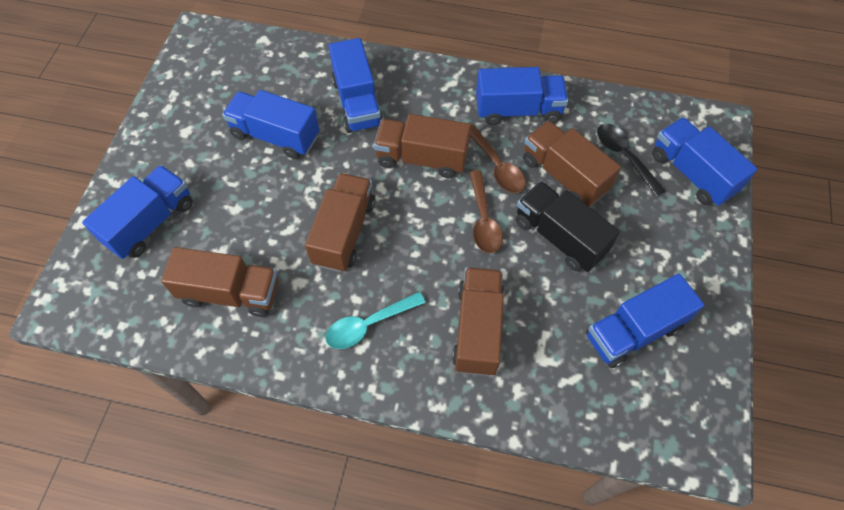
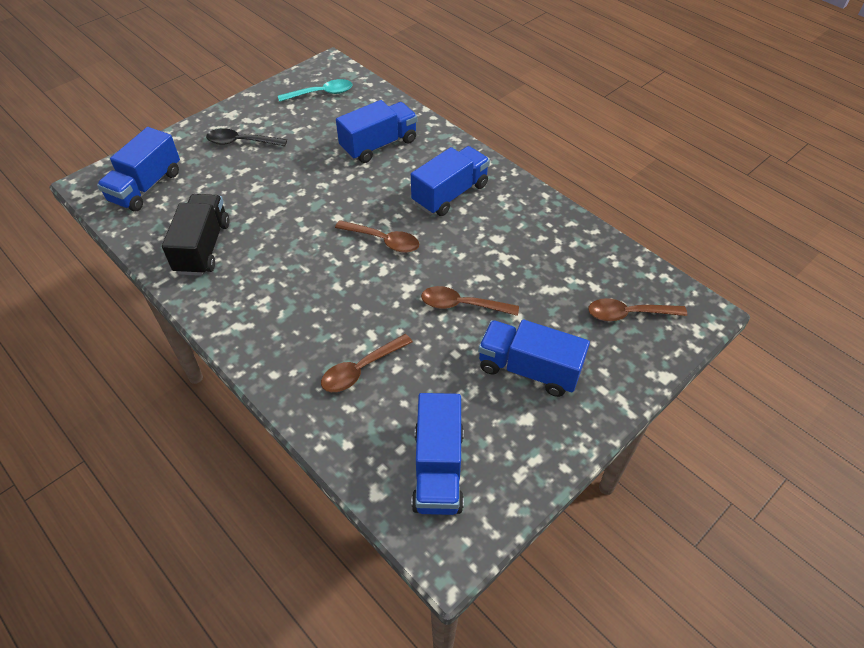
blue truck: [82,165,193,259] [222,90,319,159] [329,38,383,133] [476,67,568,125] [586,273,704,368] [652,117,757,206] = 6 -> [97,127,180,212] [336,100,417,163] [411,146,490,216] [411,393,464,515] [478,320,590,397] = 5
brown spoon: [469,170,503,253] [470,125,526,193] = 2 -> [321,334,413,392] [335,220,419,253] [421,286,519,316] [588,298,687,321] = 4
brown truck: [161,247,279,317] [305,173,375,272] [374,114,471,178] [452,267,504,376] [523,121,621,206] = 5 -> none = 0

